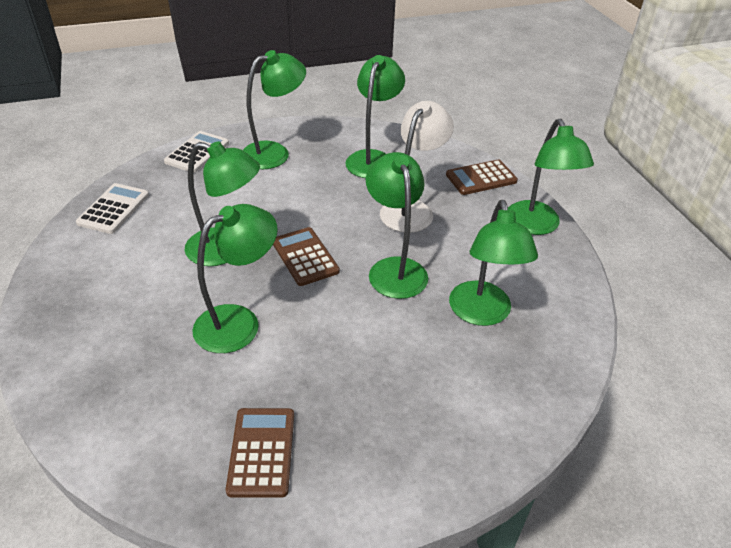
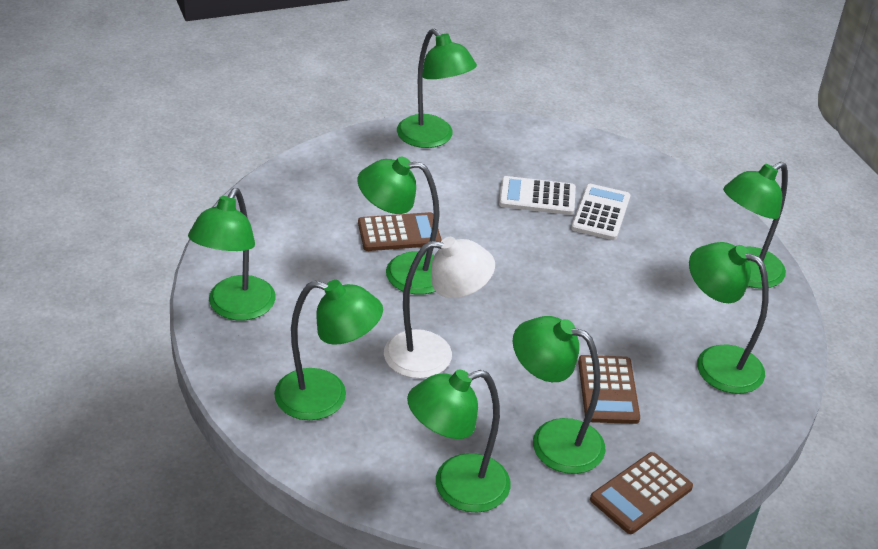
green lamp: [184,141,260,266] [192,204,278,353] [243,50,306,169] [345,55,405,178] [366,152,428,299] [449,200,538,326] [508,118,594,235] = 7 -> [188,188,276,320] [274,280,383,420] [358,157,440,295] [397,29,477,148] [407,369,511,512] [513,316,606,474] [689,242,769,394] [723,162,788,289] = 8

